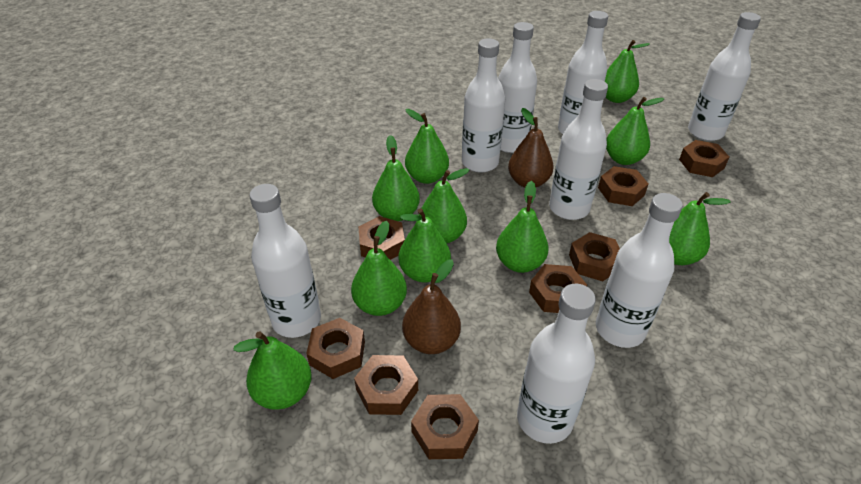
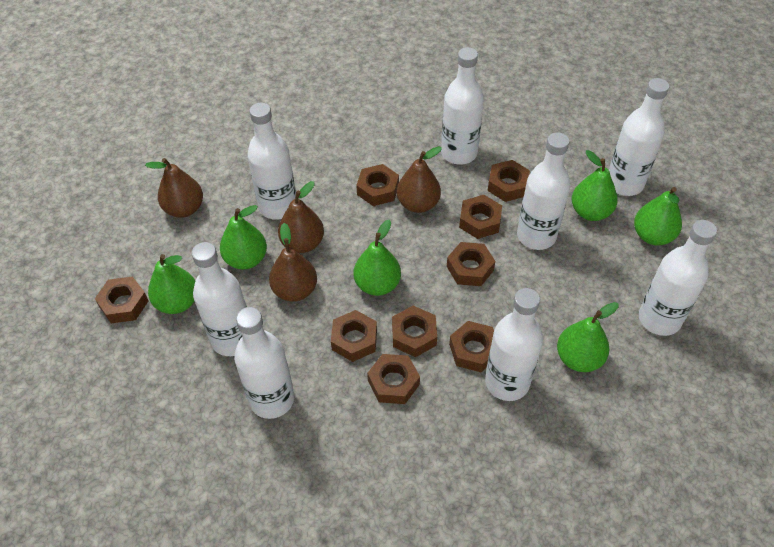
brown nut: [306,318,365,379] [354,355,418,415] [359,216,405,260] [411,394,479,459] [529,264,587,313] [569,232,620,281] [598,166,648,206] [679,140,729,177] = 8 -> [95,276,148,323] [331,310,377,362] [356,164,399,206] [367,354,420,404] [392,306,437,357] [447,242,495,286] [449,321,494,372] [459,195,502,239] [488,160,530,202] = 9
brown pear: [402,259,461,354] [508,108,554,188] = 2 -> [145,158,203,218] [269,223,317,302] [278,181,324,253] [397,146,442,213] = 4
green pear: [233,331,312,410] [351,221,407,316] [372,135,420,221] [399,208,451,283] [405,109,449,184] [419,168,469,243] [496,181,549,273] [605,40,650,103] [606,97,664,165] [669,192,731,265] = 10 -> [148,254,195,314] [220,205,267,270] [354,220,401,296] [557,302,619,372] [572,150,618,221] [634,187,682,245] = 6

